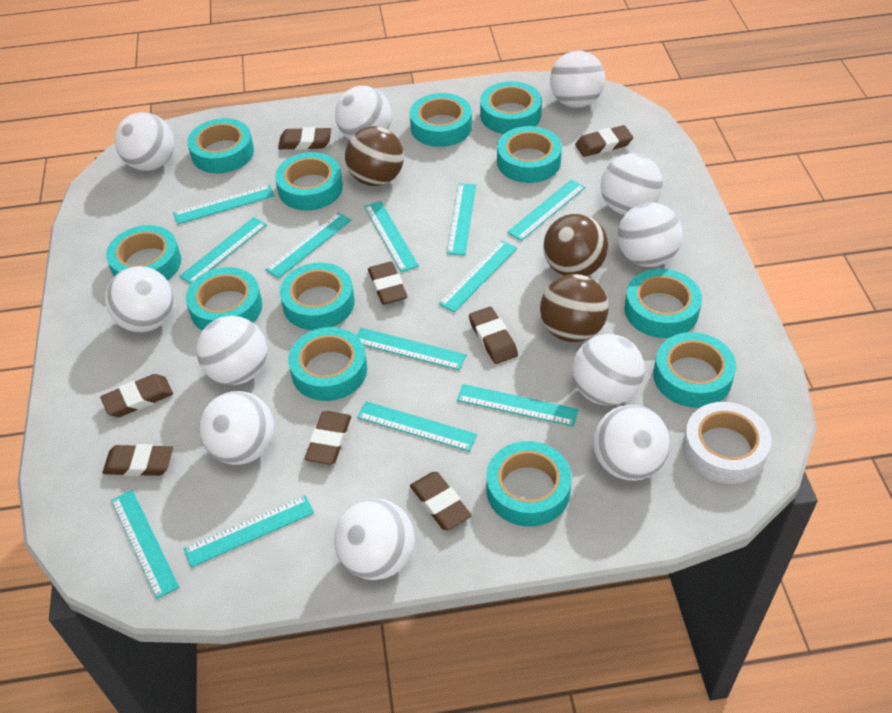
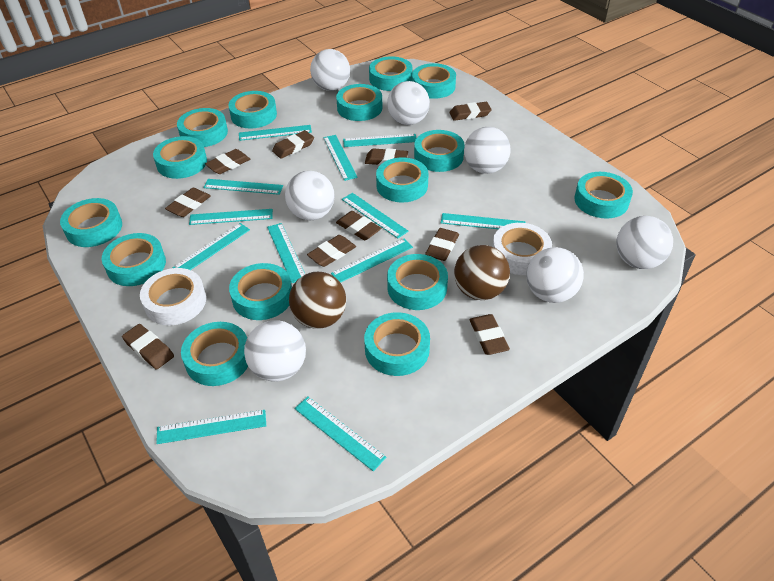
brown ball: [345,126,404,186] [540,274,609,342] [543,213,608,276] = 3 -> [289,272,346,329] [454,245,510,300] = 2
brown eraser: [100,374,173,417] [102,444,173,476] [278,127,331,150] [305,411,351,465] [368,261,408,305] [410,472,472,530] [469,307,518,364] [575,125,633,157] = 8 -> [122,324,174,370] [165,188,211,217] [205,149,250,174] [272,130,314,159] [307,235,356,267] [336,211,381,241] [365,148,408,166] [425,228,459,261] [450,102,492,121] [469,314,510,355] = 10
turquoise tape: [106,225,181,280] [186,267,262,331] [187,118,254,173] [275,152,343,210] [280,262,355,330] [288,327,367,401] [410,93,472,147] [480,81,542,134] [486,441,572,526] [497,126,562,183] [624,269,702,338] [653,332,736,408] = 12 -> [60,198,122,247] [102,233,166,286] [153,136,207,179] [177,108,228,147] [181,322,248,386] [228,91,277,129] [229,263,292,320] [336,84,382,121] [364,312,430,376] [369,56,413,91] [376,157,428,202] [387,254,448,310] [412,63,456,99] [414,130,465,172] [574,172,633,219] = 15
white ball: [105,266,174,332] [115,112,174,171] [196,316,267,385] [199,391,275,465] [334,498,415,580] [335,86,392,140] [550,51,605,108] [572,334,645,406] [593,405,670,481] [601,153,663,215] [617,203,683,267] = 11 -> [244,320,306,382] [285,171,335,220] [310,49,350,91] [387,81,430,125] [464,127,511,174] [526,247,584,303] [616,216,673,269] = 7
white tape: [683,402,771,484] = 1 -> [140,268,206,326] [492,223,552,275] = 2

